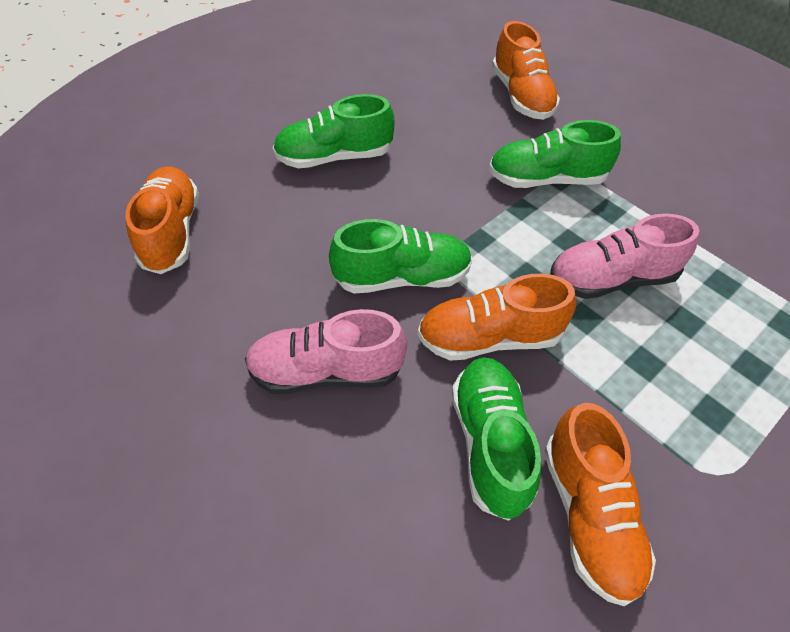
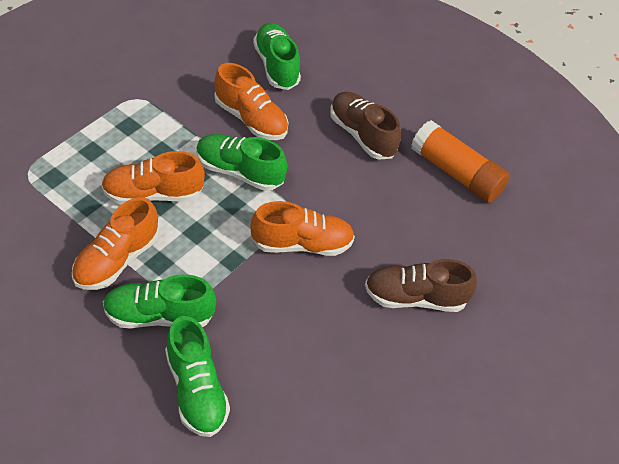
brown shoe: none = 0 -> [330,92,401,160] [365,259,477,312] = 2
orange glue stick: none = 0 -> [411,120,510,203] = 1
pink shoe: [245,309,407,394] [550,214,699,299] = 2 -> none = 0

